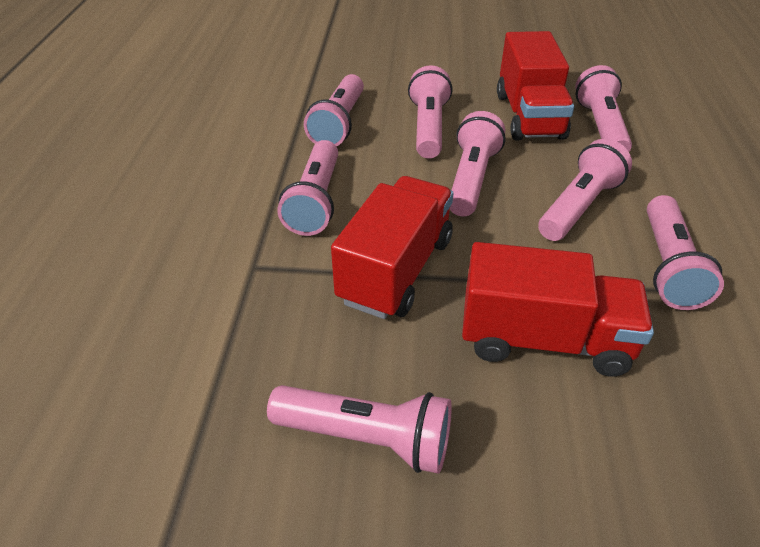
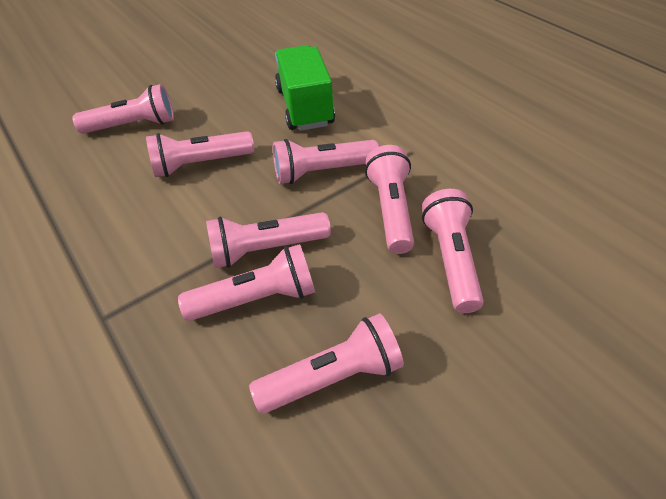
green truck: none = 0 -> [275,45,335,131] = 1
red truck: [331,176,453,319] [462,242,654,377] [497,31,574,141] = 3 -> none = 0

